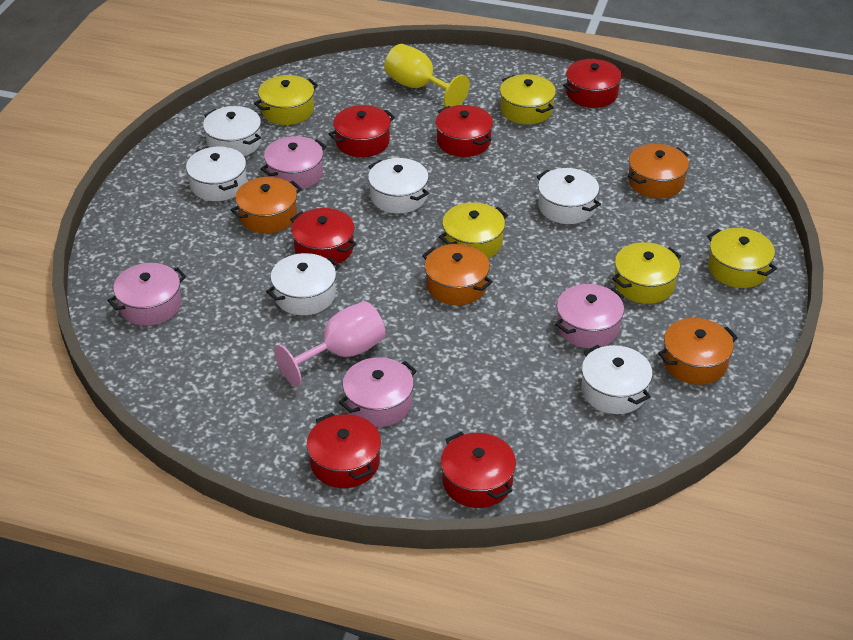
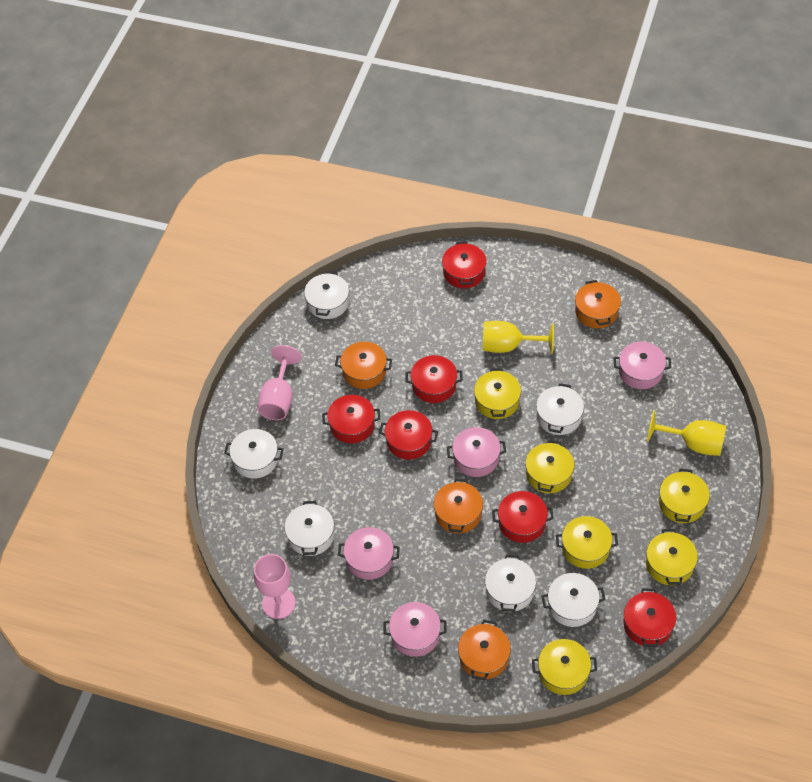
pink goblet: [274,301,385,387] = 1 -> [254,554,296,619] [257,345,302,420] = 2
yellow goblet: [384,44,470,107] = 1 -> [483,321,554,354] [647,410,726,456] = 2
yellow pot: [254,75,318,125] [439,202,508,258] [500,74,556,124] [612,242,681,304] [707,228,777,288] = 5 -> [474,368,521,419] [525,440,574,493] [532,639,597,695] [556,516,618,569] [646,529,698,585] [659,468,710,523] = 6

